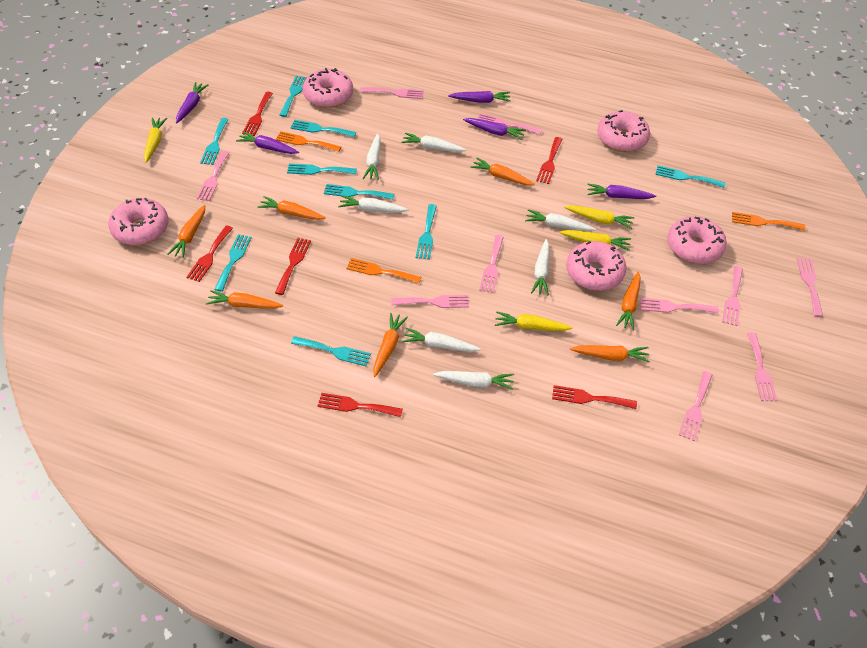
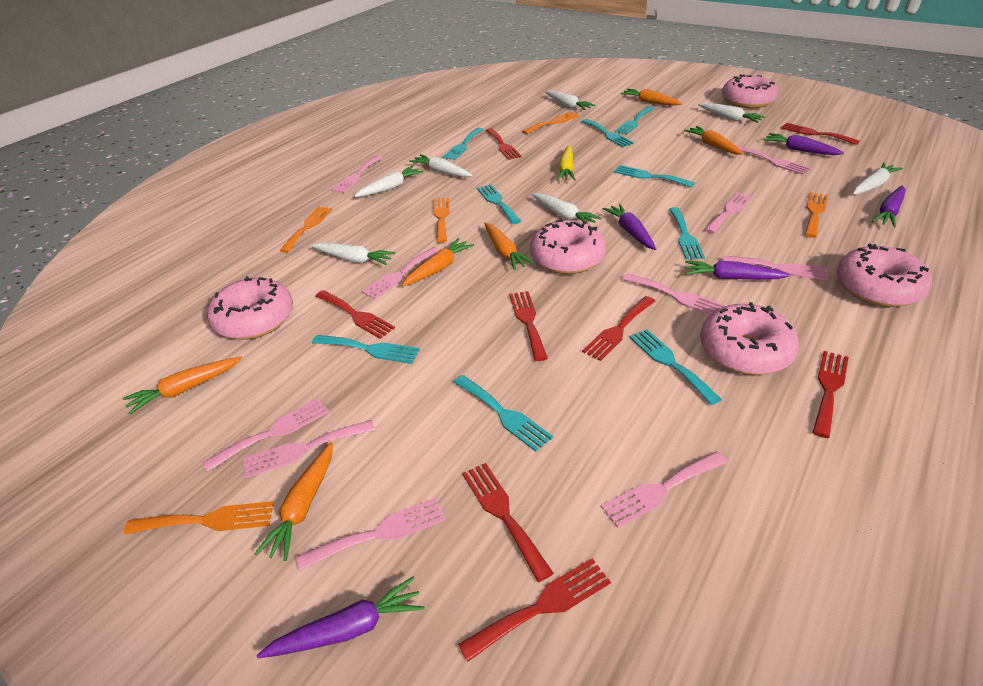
orange carrot: [168,205,205,258] [206,290,283,309] [257,196,326,220] [373,313,408,377] [470,158,535,186] [570,345,650,362] [616,272,641,330] = 7 -> [123,357,242,415] [255,442,333,561] [402,238,474,286] [484,222,534,270] [621,89,682,106] [684,126,744,155] = 6
orange fork: [276,131,341,152] [346,258,421,283] [732,212,805,231] = 3 -> [124,501,274,535] [280,206,332,253] [433,197,450,243] [522,112,580,134] [805,192,828,238] = 5
red fork: [187,226,233,282] [242,92,273,136] [275,238,311,295] [317,393,403,417] [536,137,562,184] [552,385,637,409] = 6 -> [316,290,395,339] [458,558,611,662] [462,463,554,582] [486,128,522,160] [509,291,548,361] [582,296,655,361] [781,123,860,145] [812,351,849,438] = 8
yellow carrot: [144,117,167,163] [495,311,573,331] [559,230,631,251] [564,205,634,229] = 4 -> [557,145,576,181] = 1

